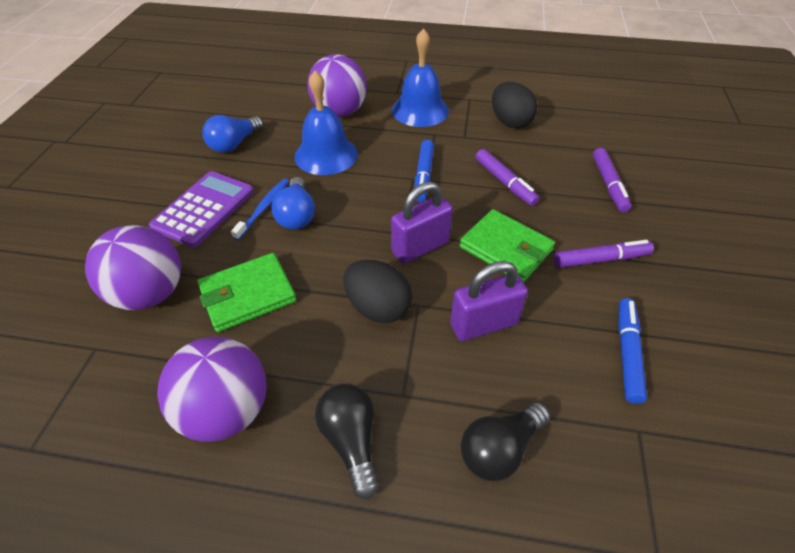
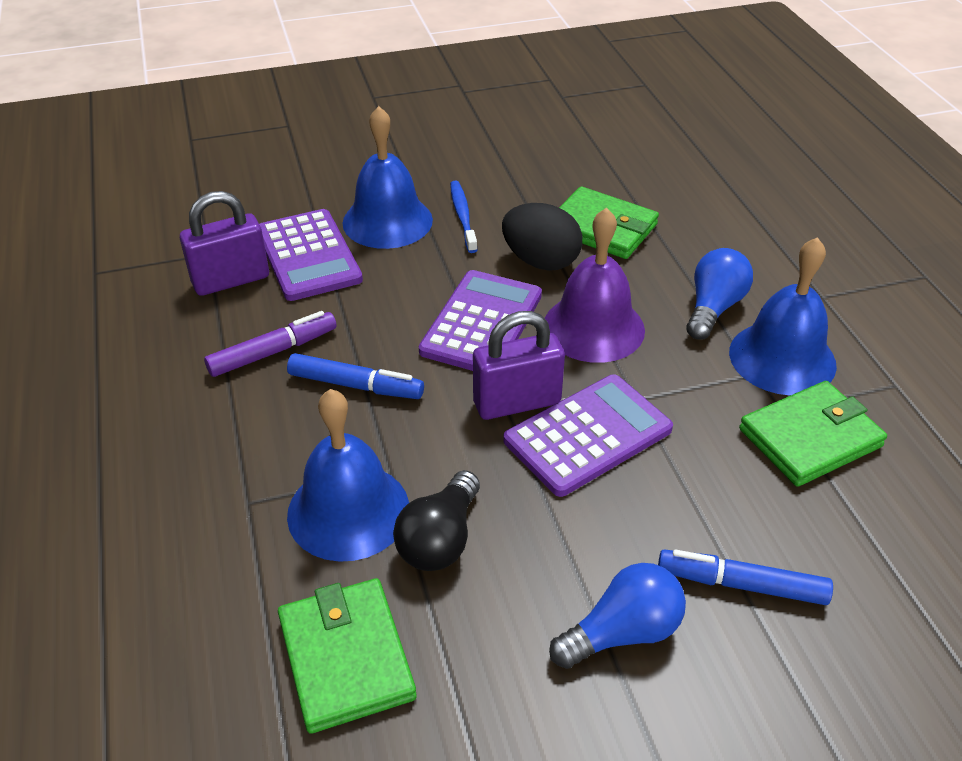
black egg: [343,260,412,324] [492,82,537,128] = 2 -> [502,203,582,271] = 1
black light bulb: [315,384,379,499] [461,403,550,481] = 2 -> [393,470,480,571] = 1
blue bell: [294,70,358,175] [392,28,449,127] = 2 -> [287,389,409,562] [342,106,433,249] [729,237,837,396] = 3
green wallet: [198,253,296,332] [459,209,555,283] = 2 -> [278,578,417,734] [559,186,659,259] [739,381,887,487] = 3
purple ball: [85,225,181,310] [157,337,267,442] [308,54,367,117] = 3 -> none = 0
purple bell: none = 0 -> [545,208,645,363] = 1
purple calculator: [149,171,254,247] = 1 -> [259,209,363,301] [419,270,542,371] [503,374,673,497] = 3
purple marker: [475,149,540,206] [554,240,654,268] [593,148,632,212] = 3 -> [204,311,337,377] = 1

